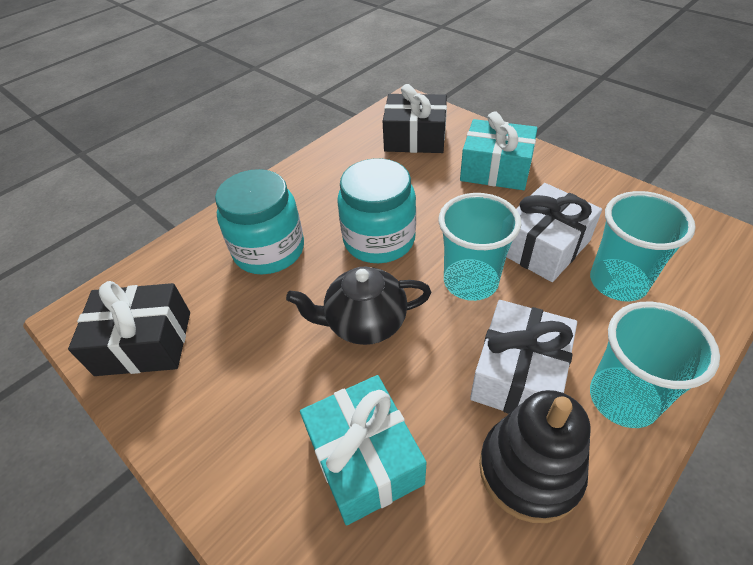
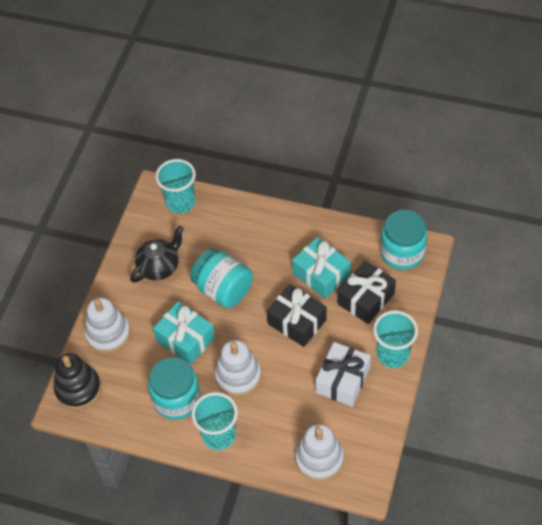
turquoise jar: [215,169,304,274] [337,158,416,263] = 2 -> [148,357,200,420] [190,248,253,308] [380,210,428,270] = 3
white gift: [470,300,577,414] [506,183,602,282] = 2 -> [315,342,371,407] = 1
white stacking toy: none = 0 -> [85,298,130,353] [215,340,261,396] [295,424,344,481] = 3

